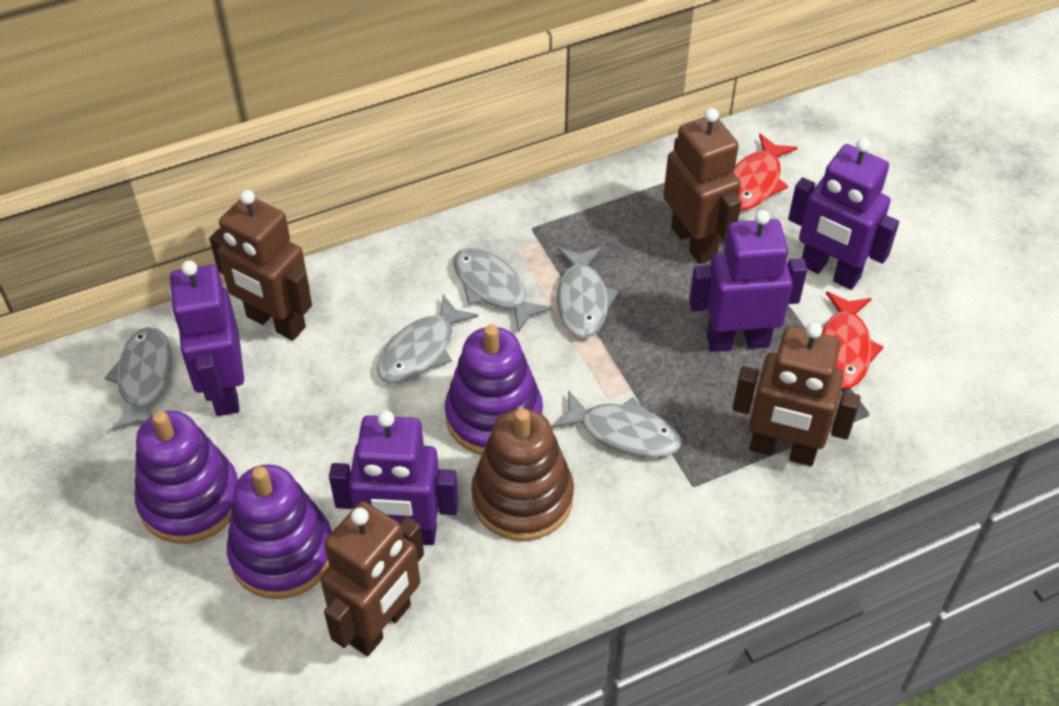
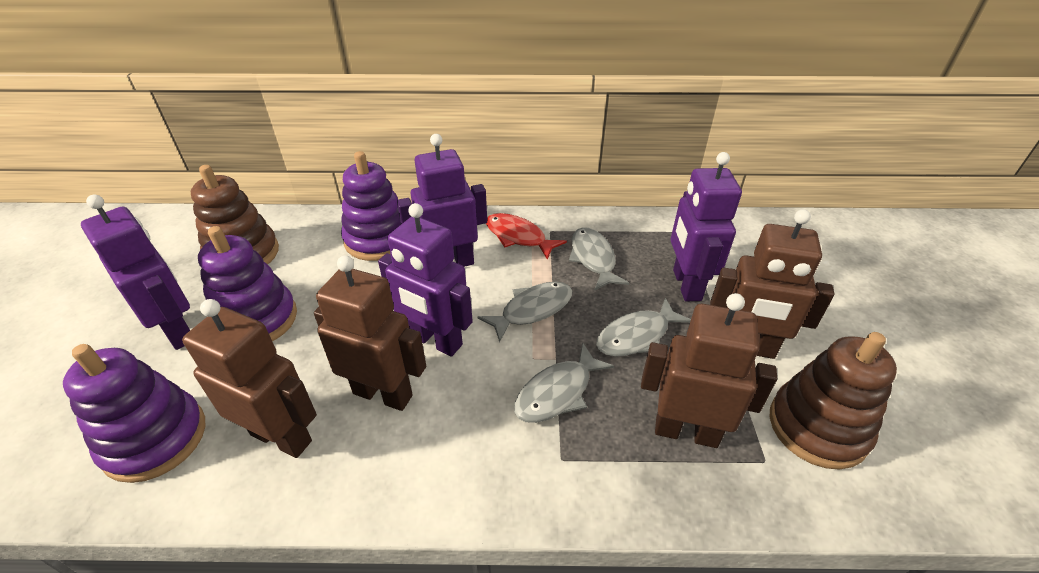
brown stacking toy: [471,408,574,541] = 1 -> [191,165,279,265] [770,332,897,470] = 2
grey fish: [105,327,172,430] [377,294,479,383] [453,248,553,333] [551,390,681,458] [557,247,619,338] = 5 -> [478,282,572,343] [514,343,614,423] [569,227,629,291] [596,298,691,357] = 4
red fish: [733,133,798,211] [822,291,884,389] = 2 -> [486,213,567,260] = 1

